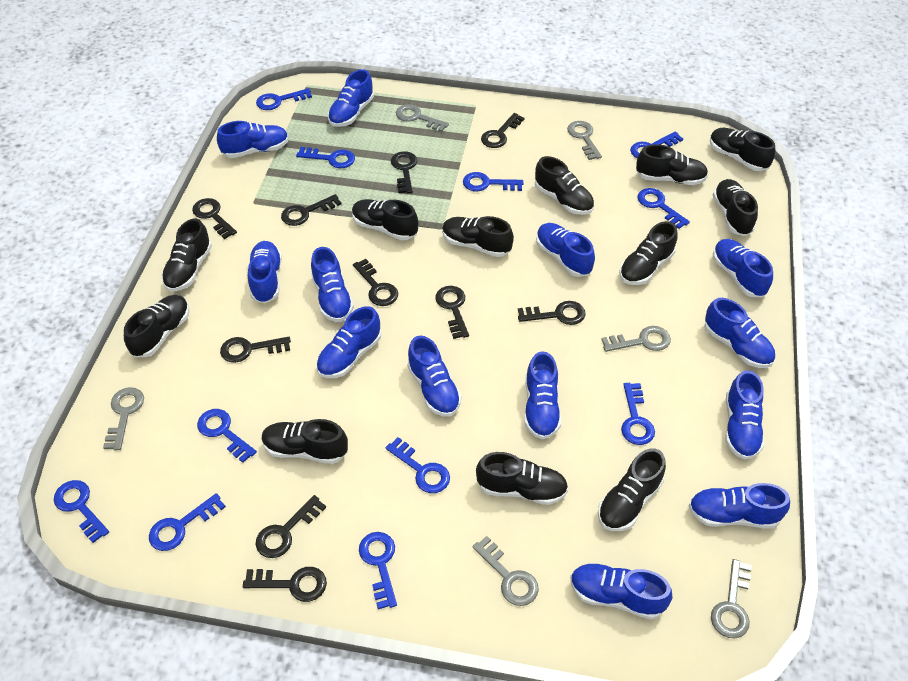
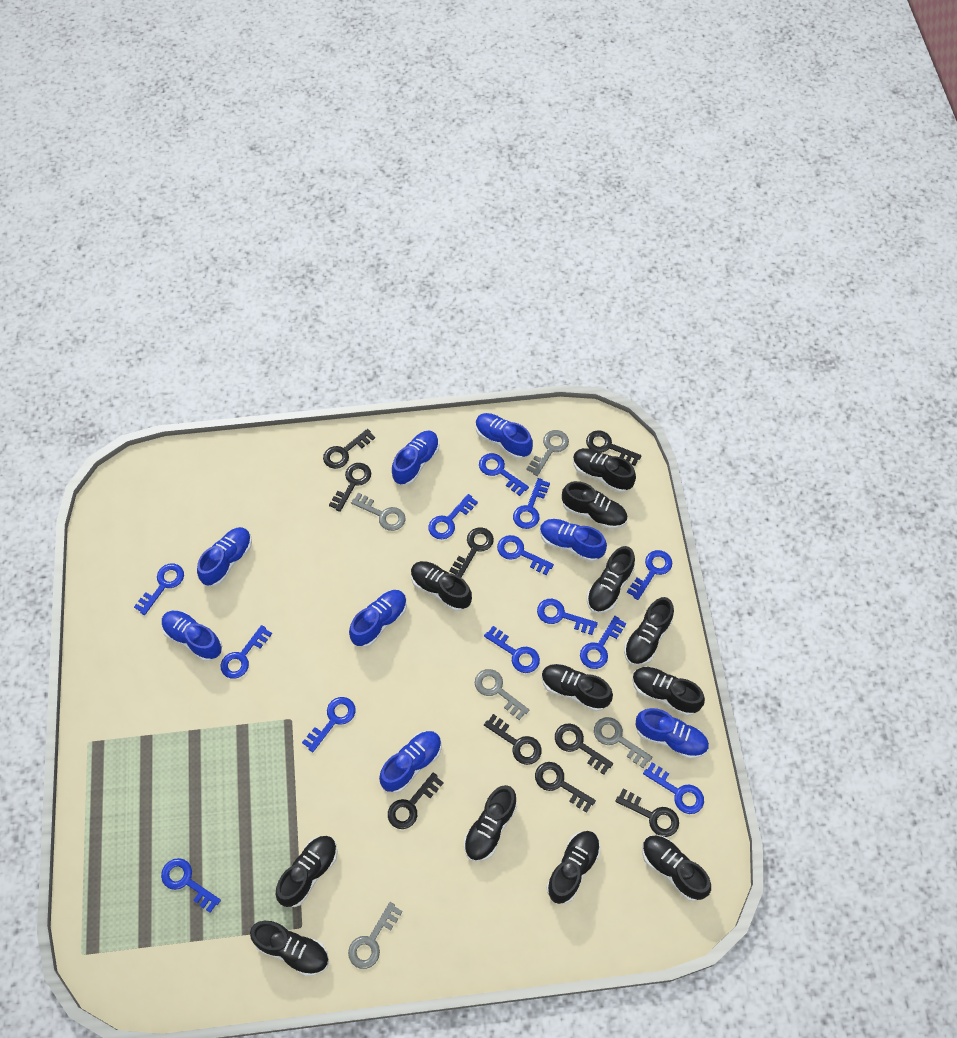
black key: [192,198,237,239] [220,337,291,363] [243,567,327,602] [256,495,326,558] [281,194,342,226] [353,259,398,306] [391,151,417,193] [435,286,469,339] [481,113,525,148] [518,301,586,325] = 10 -> [323,429,375,469] [329,463,371,512] [388,772,444,829] [449,527,494,577] [484,714,542,765] [535,762,596,813] [555,723,613,775] [586,430,641,466] [615,789,679,837] = 9
blue key: [54,480,109,543] [149,493,226,551] [197,409,257,463] [256,88,312,110] [296,147,355,168] [359,532,397,609] [385,437,450,493] [463,172,524,191] [621,383,655,445] [630,131,683,158] [637,188,690,229] = 11 -> [134,564,184,615] [161,858,221,913] [221,625,272,679] [302,697,356,752] [428,494,478,539] [479,453,529,496] [484,626,540,673] [497,535,554,575] [513,478,550,529] [537,599,598,635] [580,616,627,669] [627,550,672,600] [643,762,704,814] = 13
blue shoe: [217,121,289,158] [248,241,282,304] [311,247,354,322] [316,306,381,378] [328,69,374,127] [407,335,461,417] [524,351,561,439] [536,223,595,277] [570,563,672,620] [689,483,790,529] [704,298,775,368] [713,239,773,297] [725,370,764,460] = 13 -> [161,611,222,661] [197,527,252,586] [349,590,407,647] [379,731,442,793] [392,431,439,485] [476,413,533,459] [540,519,607,562] [636,708,709,759] = 8
grey key: [103,387,144,450] [396,104,449,132] [472,536,539,606] [567,121,602,160] [601,326,671,352] [711,559,752,638] = 6 -> [348,902,403,969] [351,493,405,531] [475,669,529,720] [526,430,569,476] [594,717,653,768] = 5

